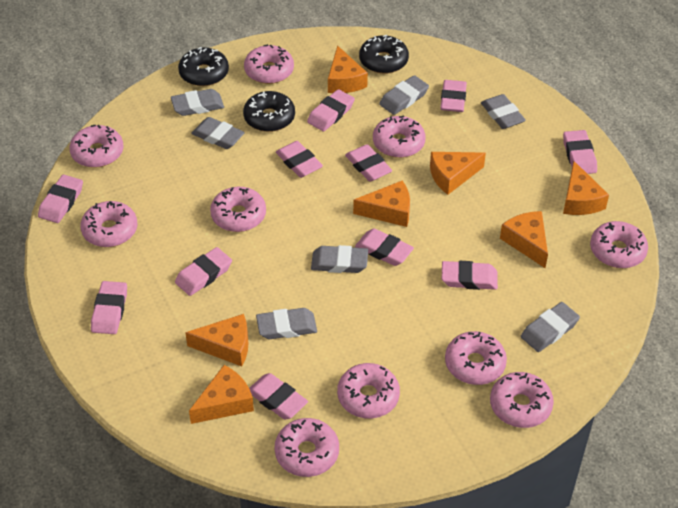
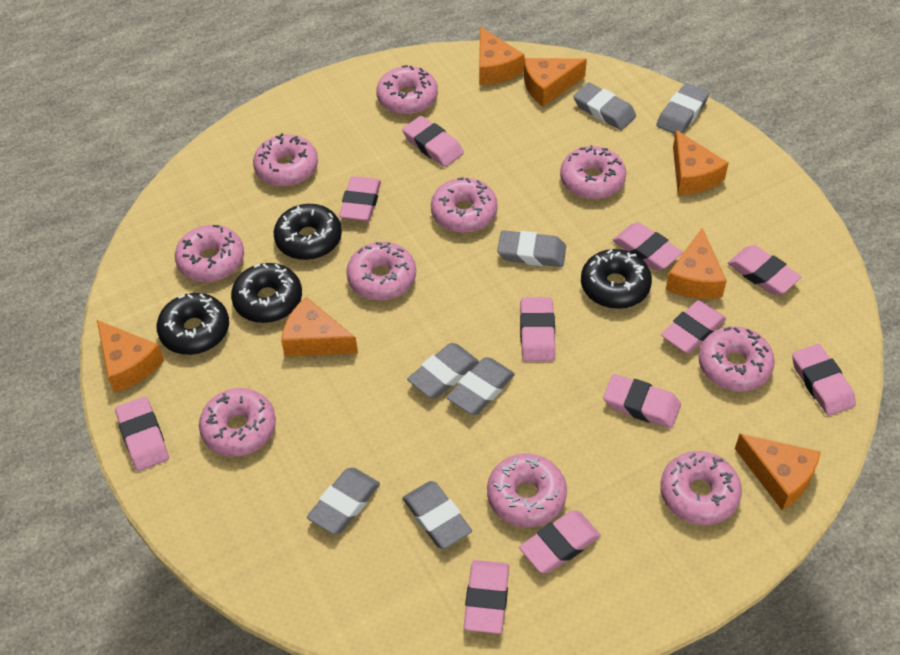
black donut: [178,47,229,86] [243,91,295,132] [359,35,409,74] = 3 -> [157,293,229,355] [231,263,302,323] [274,204,342,260] [581,249,652,309] = 4

